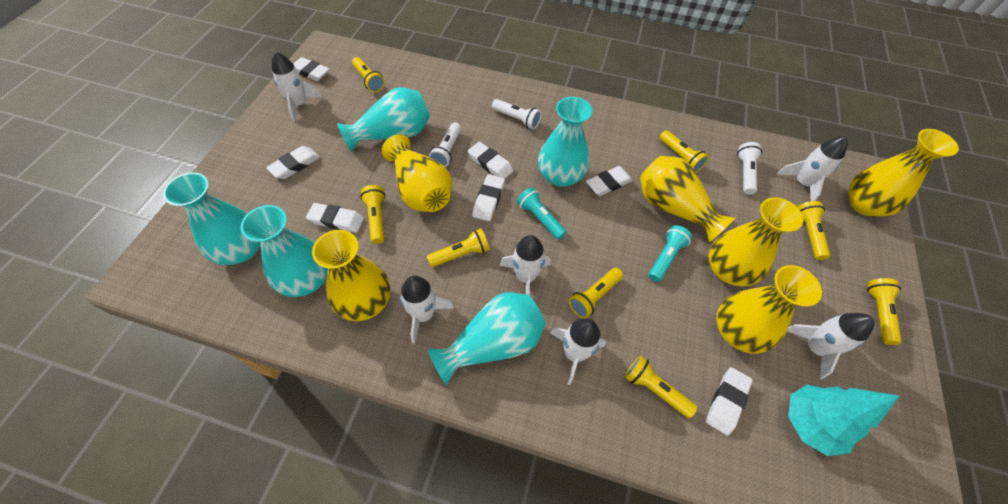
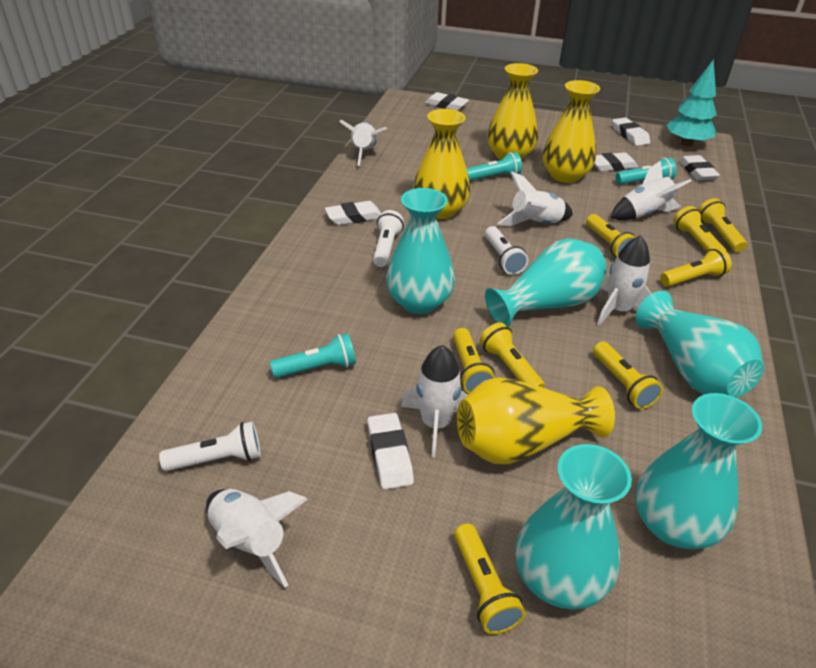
turquoise flashlight: [517,187,567,240] [649,225,692,282] = 2 -> [270,333,356,378] [466,152,522,181] [616,158,676,185] = 3
white eraser: [266,146,320,179] [293,57,330,81] [306,203,364,233] [468,142,513,179] [472,174,505,221] [586,166,633,196] [706,367,753,436] = 7 -> [325,201,381,225] [367,413,414,490] [425,92,469,111] [594,152,638,172] [613,117,650,146] [679,155,720,181] = 6
yellow vase: [312,230,391,321] [382,134,452,212] [640,156,735,242] [708,197,803,286] [716,265,822,354] [849,129,959,216] = 6 -> [413,109,470,219] [457,377,615,464] [487,63,538,160] [543,80,600,183] = 4

